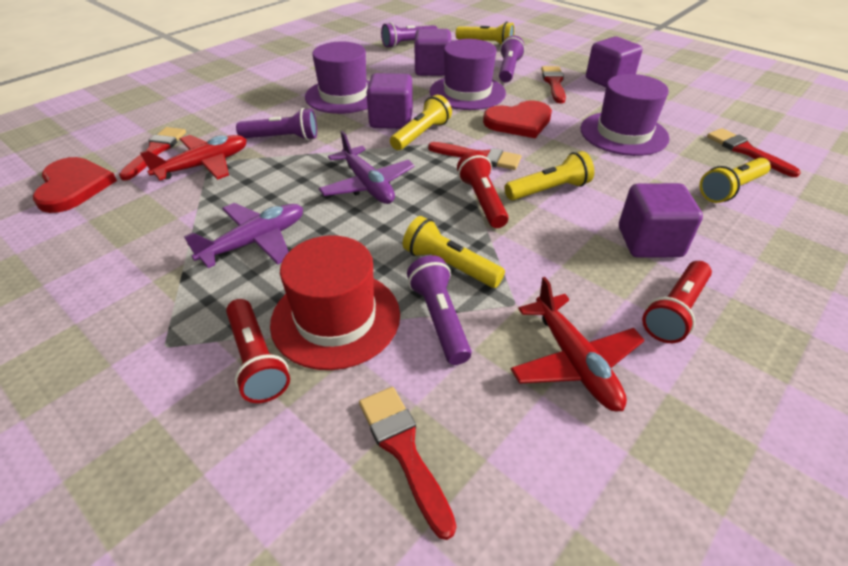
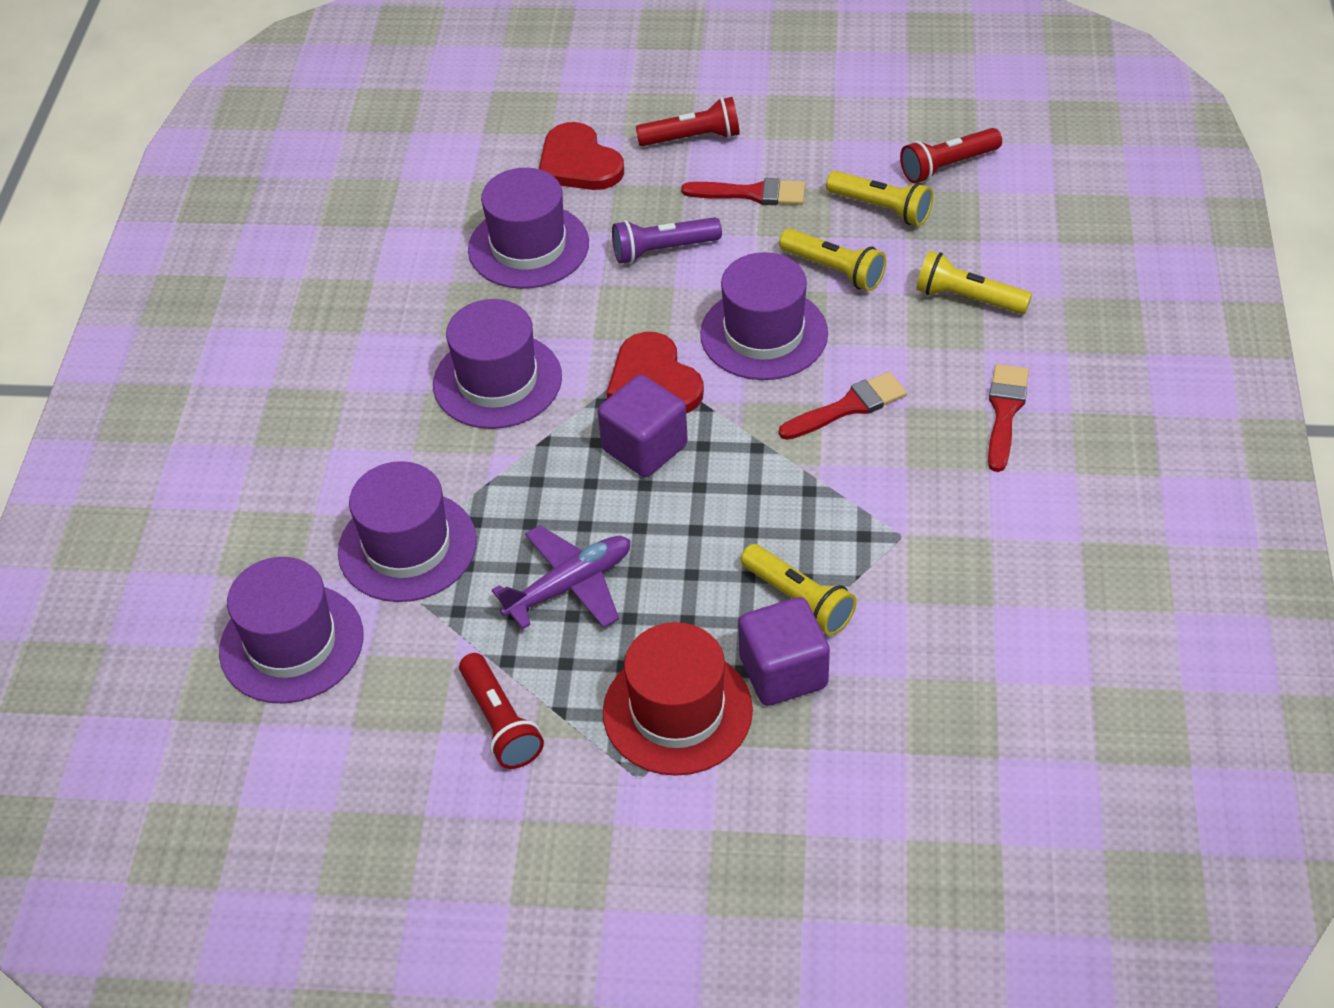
purple cube: [366,73,413,129] [415,29,451,76] [586,37,643,87] [619,183,703,258] = 4 -> [598,375,688,477] [739,597,830,706] = 2
purple flashlight: [236,108,317,140] [381,22,438,48] [407,255,472,365] [499,35,525,82] = 4 -> [612,217,722,264] = 1
purple hat: [305,42,370,114] [430,39,506,110] [580,74,669,156] = 3 -> [219,557,364,704] [338,461,477,602] [433,299,562,429] [468,168,589,289] [700,252,828,380] = 5
purple plane: [184,203,303,268] [319,131,415,204] = 2 -> [492,525,631,629] = 1
red brush: [119,127,186,181] [359,387,457,540] [428,142,521,170] [541,66,566,103] [707,128,801,177] = 5 -> [681,178,805,205] [779,372,907,440] [988,364,1029,472] = 3
red plane: [140,135,247,180] [511,277,645,411] = 2 -> none = 0
yellow flashlight: [390,95,452,150] [403,216,505,288] [456,21,514,44] [504,151,594,200] [699,158,771,203] = 5 -> [741,544,857,636] [779,229,886,291] [826,171,933,226] [916,251,1032,314] = 4

